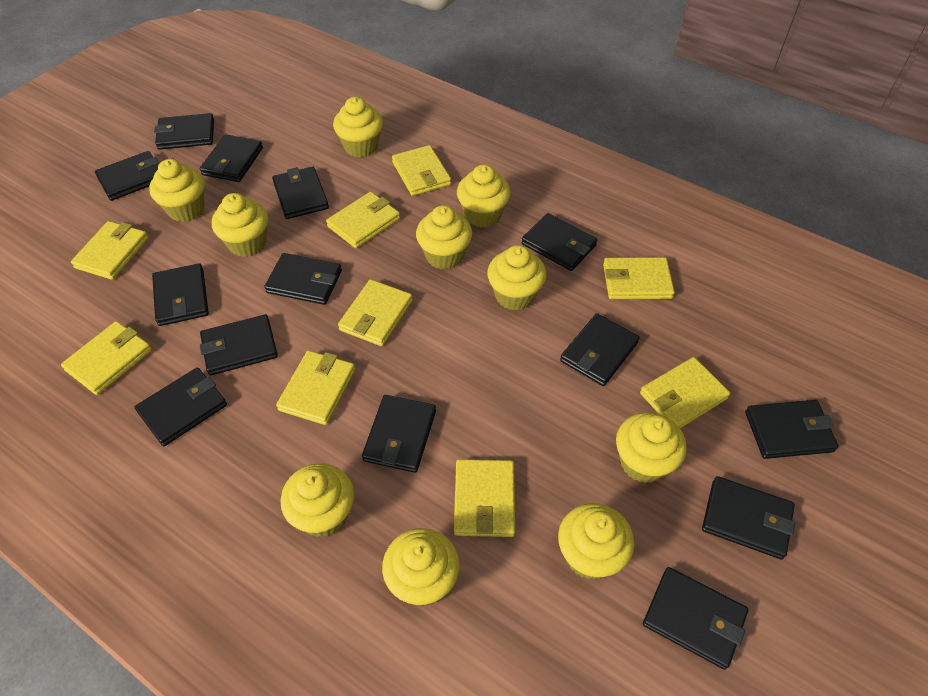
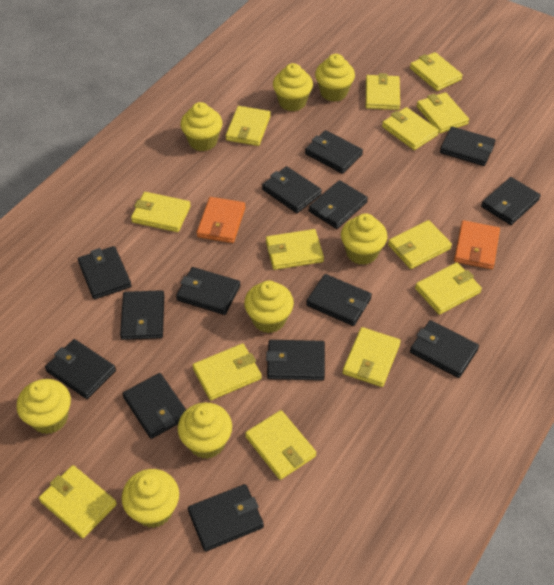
orange wallet: none = 0 -> [197,197,245,243] [454,220,500,269] = 2
yellow cupcake: [149,159,205,222] [212,193,268,257] [281,463,354,537] [333,97,383,158] [382,528,460,606] [416,205,472,270] [457,164,511,228] [487,245,546,311] [558,503,634,580] [616,412,687,483] = 10 -> [17,379,71,434] [122,469,179,528] [178,402,232,459] [180,102,222,151] [244,280,294,333] [273,63,313,111] [315,54,355,102] [341,213,387,265] = 8
yellow wallet: [61,321,152,395] [71,221,149,280] [276,351,355,425] [326,192,400,248] [338,279,413,346] [392,145,451,196] [454,459,515,537] [603,257,675,299] [640,357,730,428] = 9 -> [39,465,117,538] [131,192,191,232] [192,343,262,400] [226,106,271,146] [245,410,316,480] [266,229,324,270] [343,327,401,387] [366,73,400,110] [382,107,439,150] [388,220,452,269] [410,52,463,91] [415,262,482,315] [417,92,469,134] = 13

